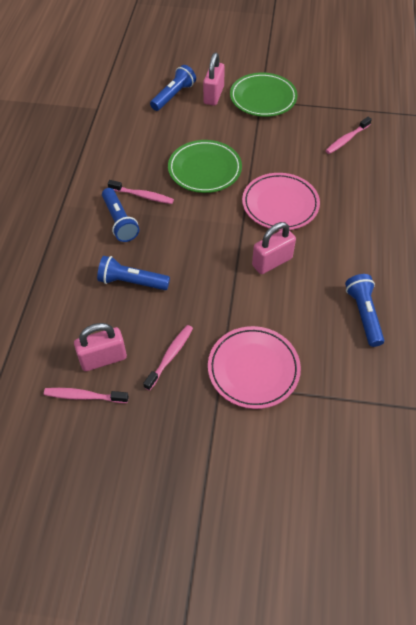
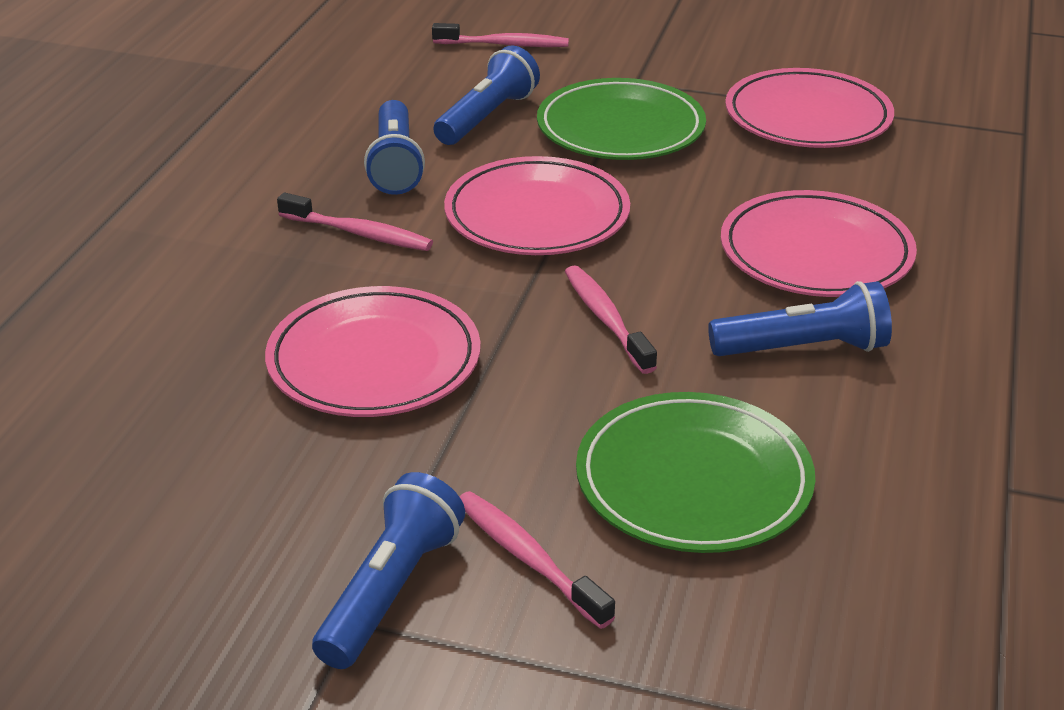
pink padlock: [74,323,127,371] [203,53,225,106] [252,222,296,274] = 3 -> none = 0
pink plate: [208,326,301,409] [242,173,320,230] = 2 -> [265,286,481,417] [444,156,630,255] [721,190,917,297] [725,68,894,148] = 4

